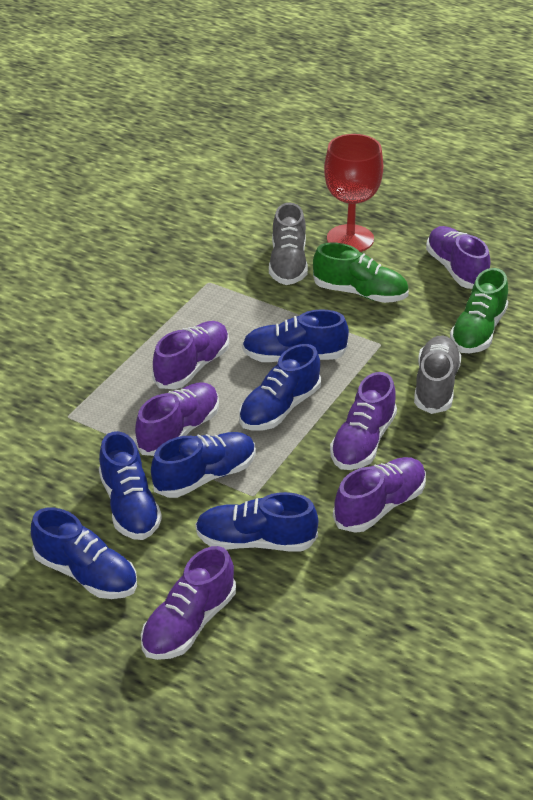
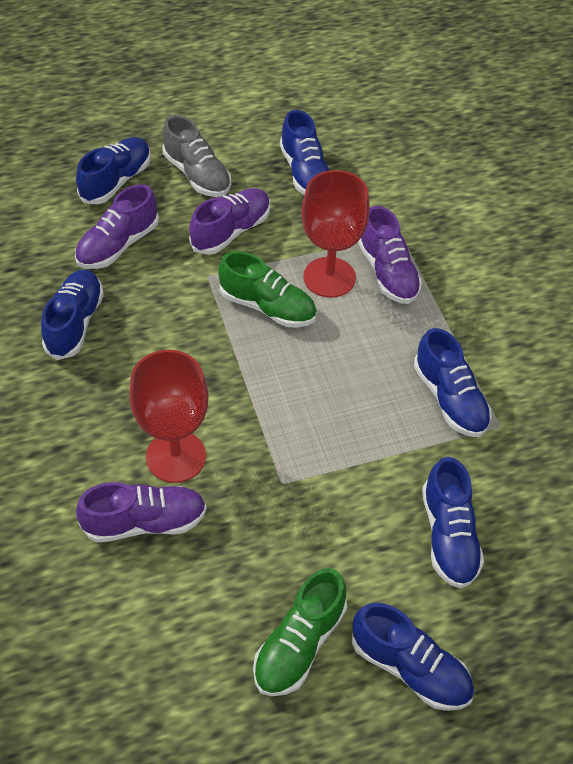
grey shoe: [269,203,308,285] [414,336,462,414] = 2 -> [162,115,231,197] = 1
purple shoe: [135,382,219,456] [141,546,236,660] [152,321,229,389] [330,372,397,470] [333,457,426,533] [426,226,490,289] = 6 -> [75,184,159,269] [76,482,207,543] [189,188,270,255] [358,206,422,304] = 4
red goblet: [324,134,383,252] = 1 -> [129,350,209,483] [301,170,370,298] = 2

